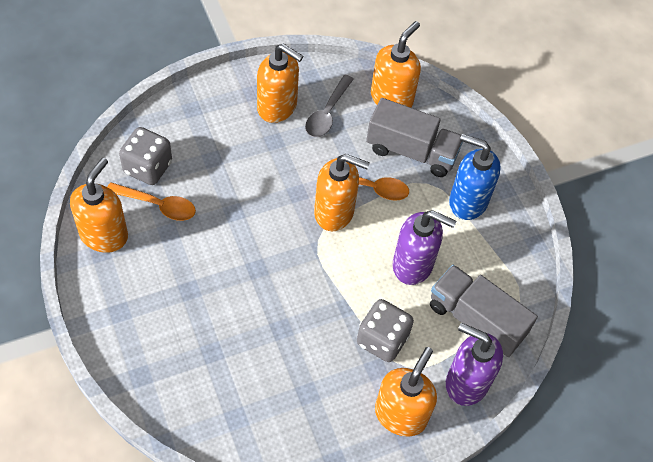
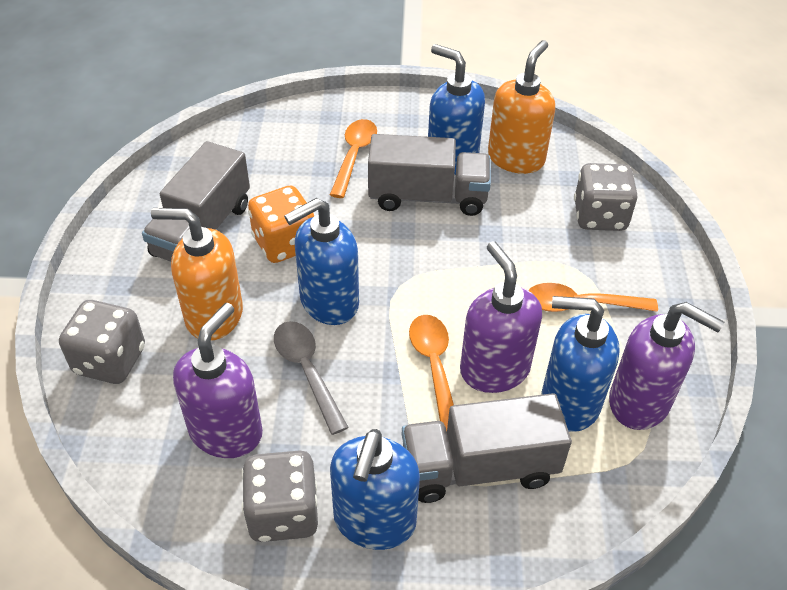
blue soap dispenser: [449,134,501,220] = 1 -> [284,198,359,325] [330,429,420,550] [428,44,485,175] [541,296,620,432] = 4
grey dice: [119,127,172,185] [357,299,414,362] = 2 -> [59,300,145,384] [242,450,318,542] [574,163,637,231] = 3
grey truck: [366,98,463,177] [430,265,538,357] = 2 -> [142,141,250,262] [368,134,491,216] [402,393,572,503] = 3
orange dice: none = 0 -> [248,186,315,263] = 1
orange soap dispenser: [70,157,128,253] [257,44,303,123] [314,154,370,231] [371,21,421,108] [375,347,437,437] = 5 -> [151,208,243,341] [488,40,555,174] = 2
orange spoon: [107,182,196,221] [319,171,409,201] = 2 -> [330,119,377,198] [409,315,454,431] [528,283,658,312] = 3
purple soap dispenser: [393,210,456,285] [446,323,503,406] = 2 -> [173,303,263,458] [460,241,542,393] [609,302,724,430] = 3

